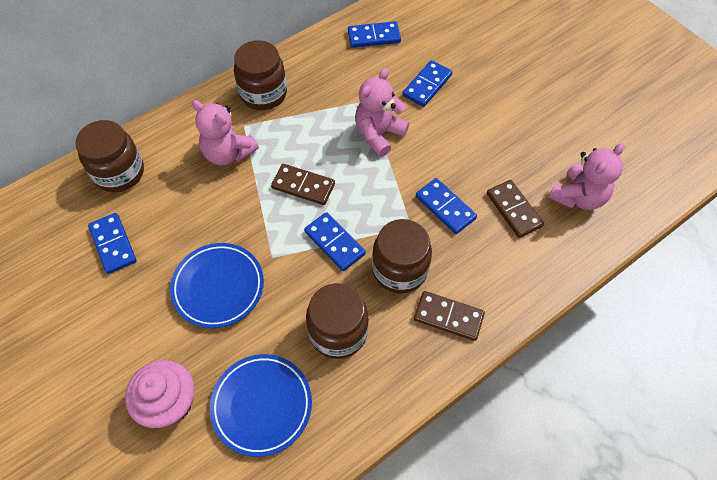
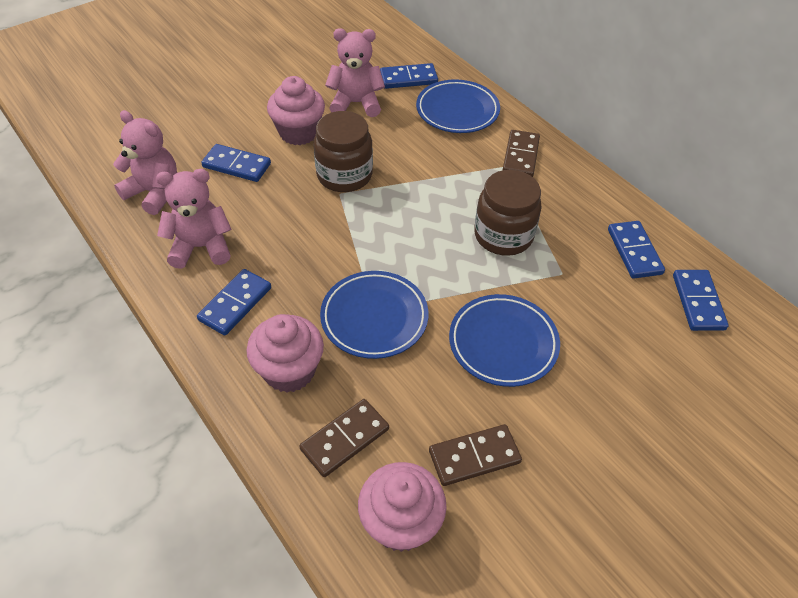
blue plate: [170,243,264,328] [210,354,312,457] = 2 -> [320,271,428,359] [416,80,500,133] [449,294,560,387] = 3
brown jar: [75,120,144,192] [234,40,287,110] [306,283,369,359] [372,219,432,294] = 4 -> [313,111,373,192] [474,170,542,256] = 2
pink cupcake: [125,360,194,428] = 1 -> [246,314,324,393] [267,76,325,145] [358,462,447,552] = 3

